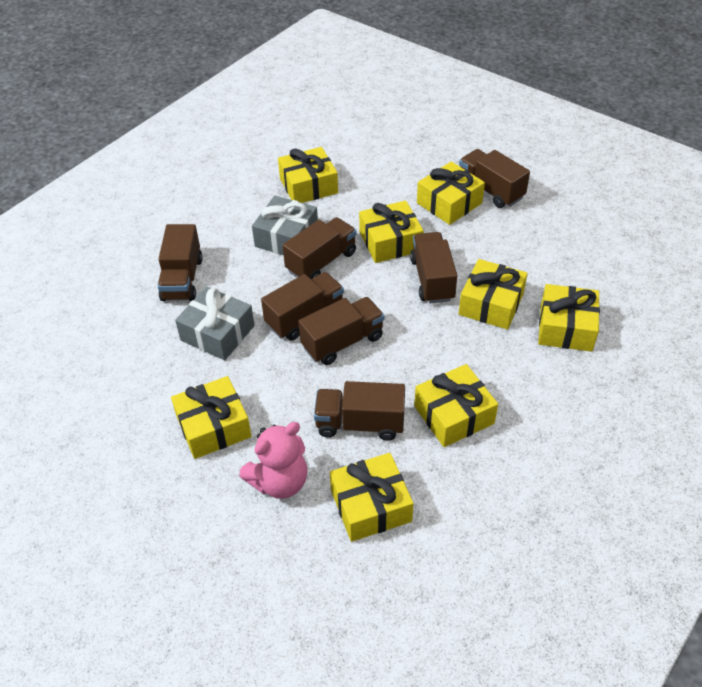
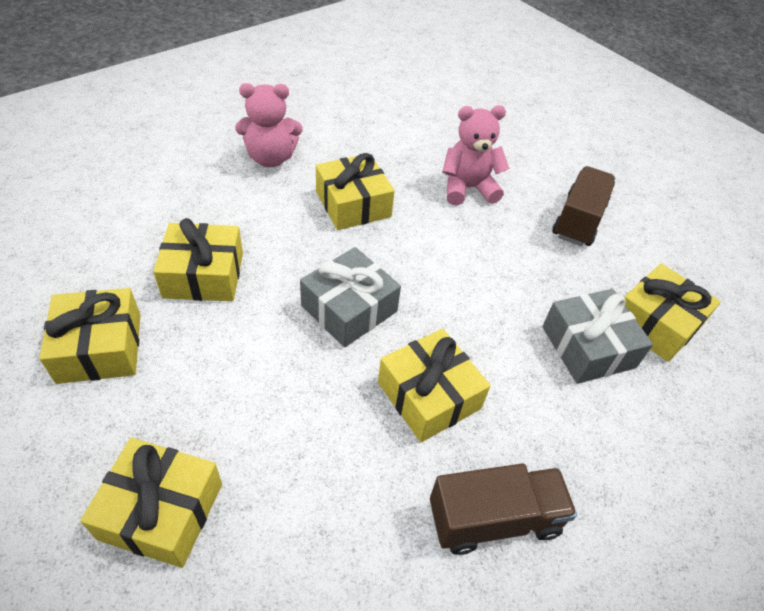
brown truck: [157,224,203,301] [261,272,344,341] [283,217,356,279] [298,297,384,365] [314,381,405,441] [410,232,457,303] [459,149,530,208] = 7 -> [430,463,577,555] [552,166,615,246] = 2
pink teddy bear: [240,422,307,499] = 1 -> [235,83,303,167] [442,105,510,205] = 2
yellow gift: [171,376,252,459] [278,147,338,203] [330,453,414,542] [359,201,424,263] [414,364,498,447] [417,162,485,225] [459,259,528,330] [538,284,600,352] = 8 -> [39,288,140,384] [80,438,222,568] [153,218,243,301] [316,153,395,230] [378,329,490,442] [624,263,721,362] = 6

